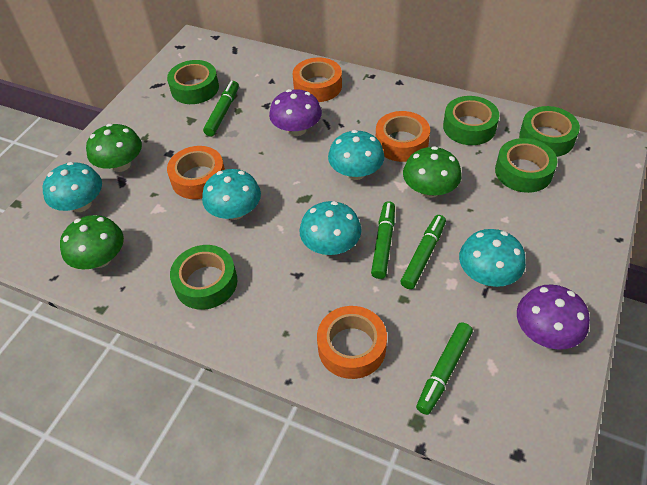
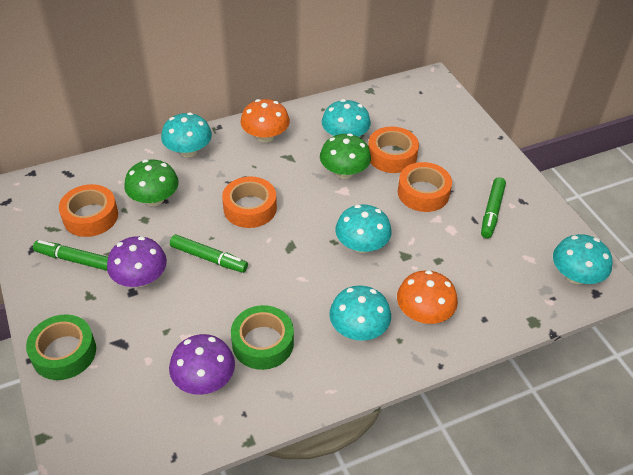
green marker: [203,81,239,136] [371,201,395,279] [400,215,446,289] [416,322,473,415] = 4 -> [33,240,108,271] [170,234,248,273] [481,177,506,238] = 3
green mushroom: [60,215,124,269] [86,124,142,172] [403,146,462,198] = 3 -> [124,159,179,206] [320,133,371,179] = 2
green tape: [167,60,219,104] [170,245,237,310] [443,96,499,145] [495,138,557,193] [519,106,580,157] = 5 -> [26,315,96,380] [231,305,294,370] = 2
orange mushroom: none = 0 -> [240,99,290,143] [397,270,458,324] = 2

